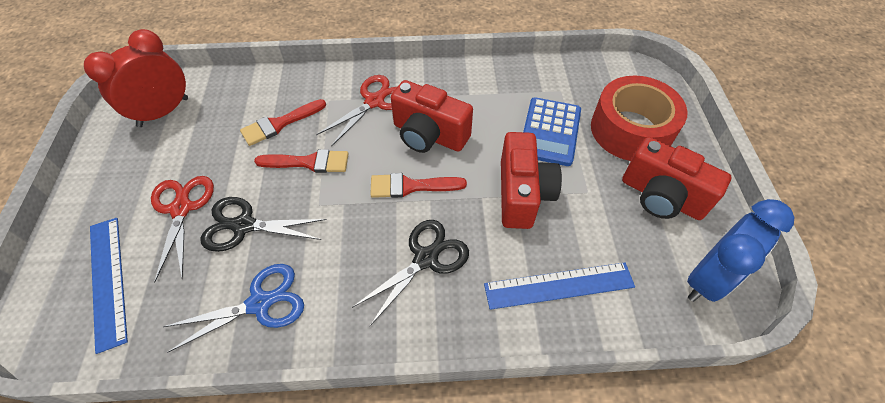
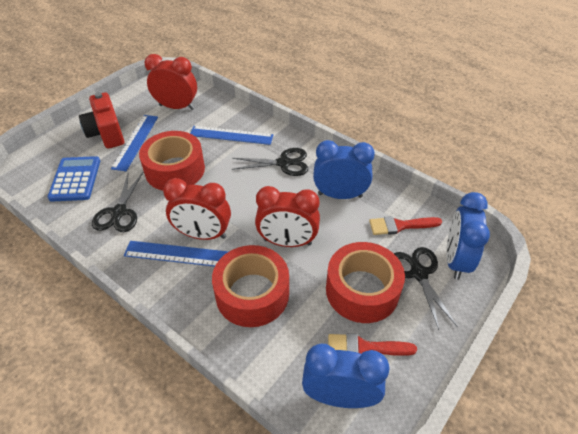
black scissors: [200,197,327,252] [352,220,469,326] = 2 -> [92,172,143,232] [232,148,308,176] [394,247,458,330] = 3
blue clock: [687,199,794,302] = 1 -> [302,344,390,408] [313,140,375,199] [446,192,490,280] = 3
blue ruler: [90,218,128,354] [484,262,635,310] = 2 -> [111,115,158,171] [124,241,229,267] [190,126,273,145] = 3
blue scissors: [163,264,304,353] = 1 -> none = 0
red brush: [240,99,326,146] [254,149,349,173] [370,173,467,198] = 3 -> [328,334,417,356] [369,216,442,235] = 2
red camera: [391,80,473,153] [501,132,562,229] [622,137,732,220] = 3 -> [79,92,124,149] = 1
red clock: [84,29,188,127] = 1 -> [144,54,197,110] [163,178,231,240] [255,186,320,247] = 3
red scissors: [151,176,214,282] [316,75,397,147] = 2 -> none = 0
red tape: [591,75,688,161] = 1 -> [139,131,205,191] [212,245,289,327] [326,242,405,323] = 3

